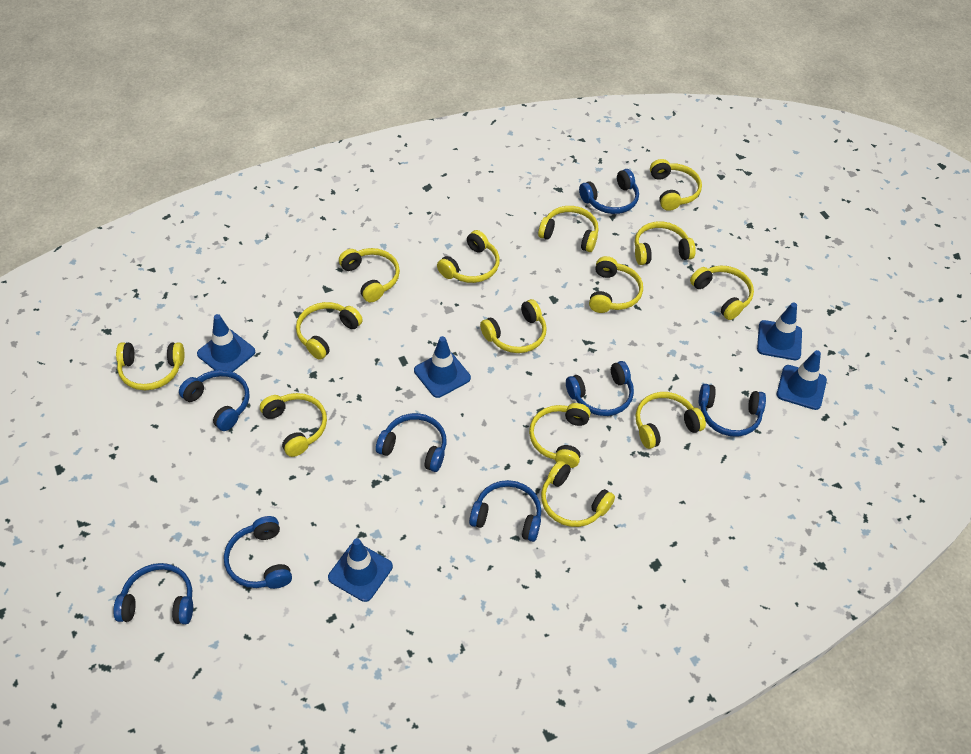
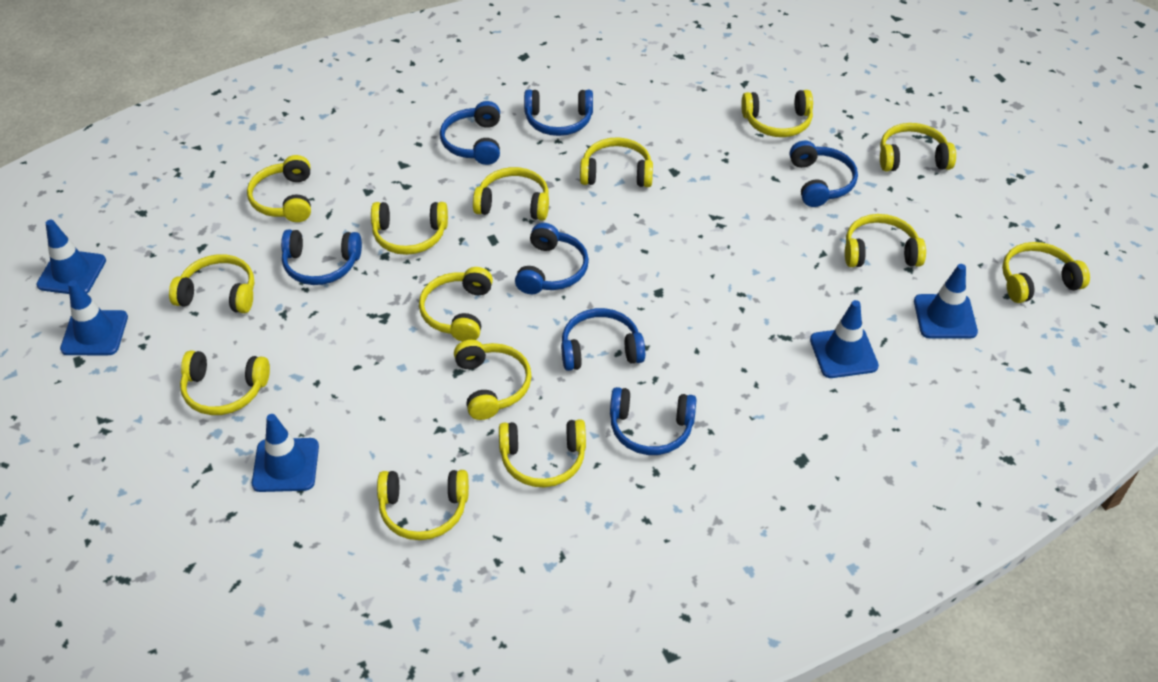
blue headphones: [113,563,193,624] [179,370,250,431] [224,516,292,589] [376,413,447,472] [469,480,541,542] [566,361,634,416] [579,169,639,214] [699,384,766,437] = 8 -> [281,229,362,285] [440,101,500,165] [515,223,589,294] [524,90,593,136] [561,308,645,371] [610,387,697,455] [790,141,858,207] = 7

